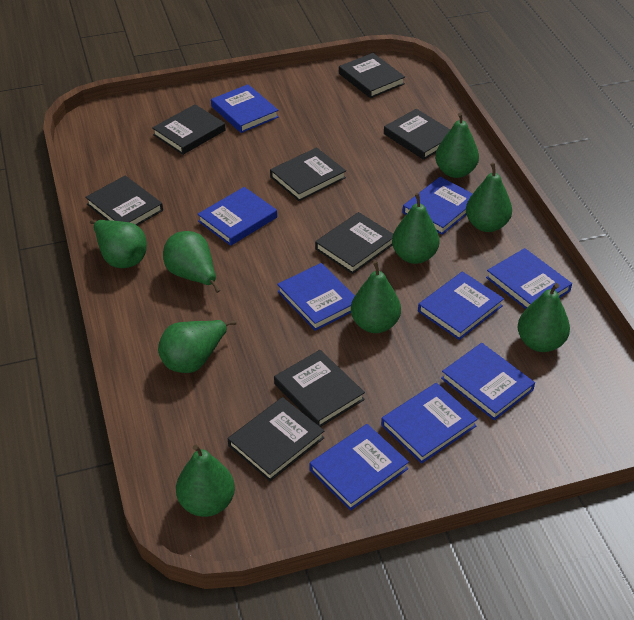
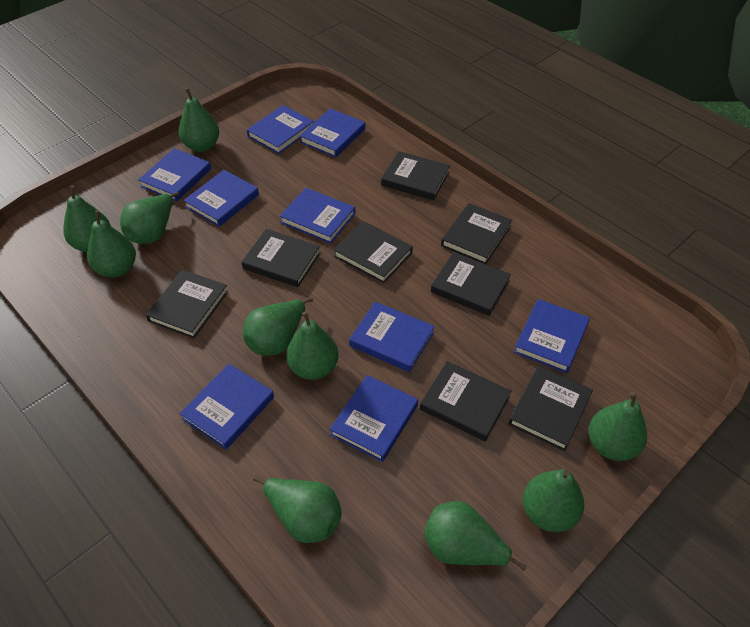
green pear: [90,220,147,268] [158,320,237,373] [163,231,221,293] [176,445,235,517] [351,261,401,333] [392,193,440,264] [435,113,479,178] [466,163,512,232] [518,283,570,352] = 9 -> [63,185,111,252] [87,210,136,278] [120,192,179,244] [179,88,219,152] [243,297,313,356] [253,476,342,543] [286,311,338,380] [424,501,527,571] [523,469,584,532] [589,392,647,461] = 10

